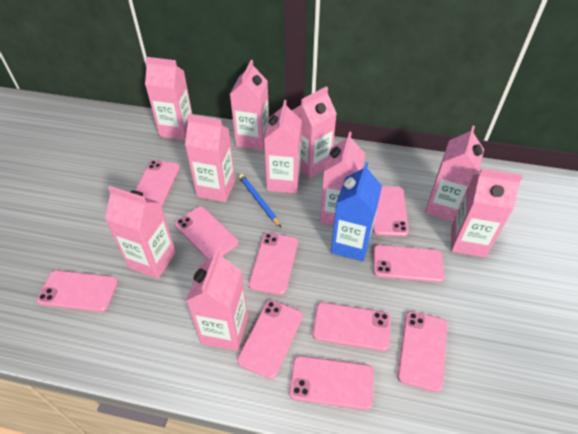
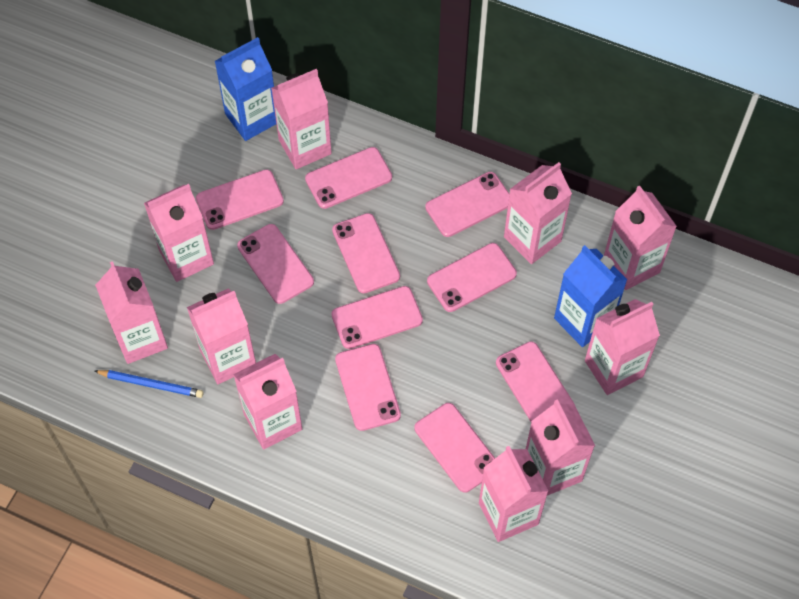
blue carton: [331,162,382,262] = 1 -> [215,37,276,141] [554,245,627,347] = 2

